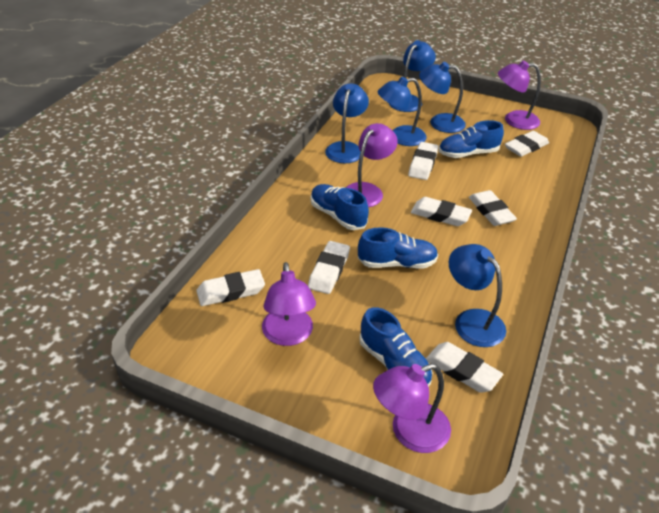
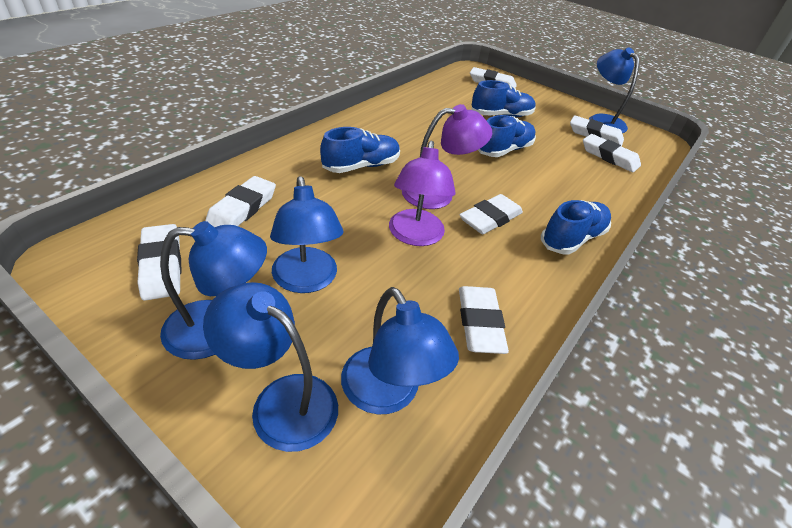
purple lamp: [262,262,316,346] [345,123,398,207] [373,364,451,453] [498,61,541,130] = 4 -> [389,141,456,246] [402,104,492,209] = 2

